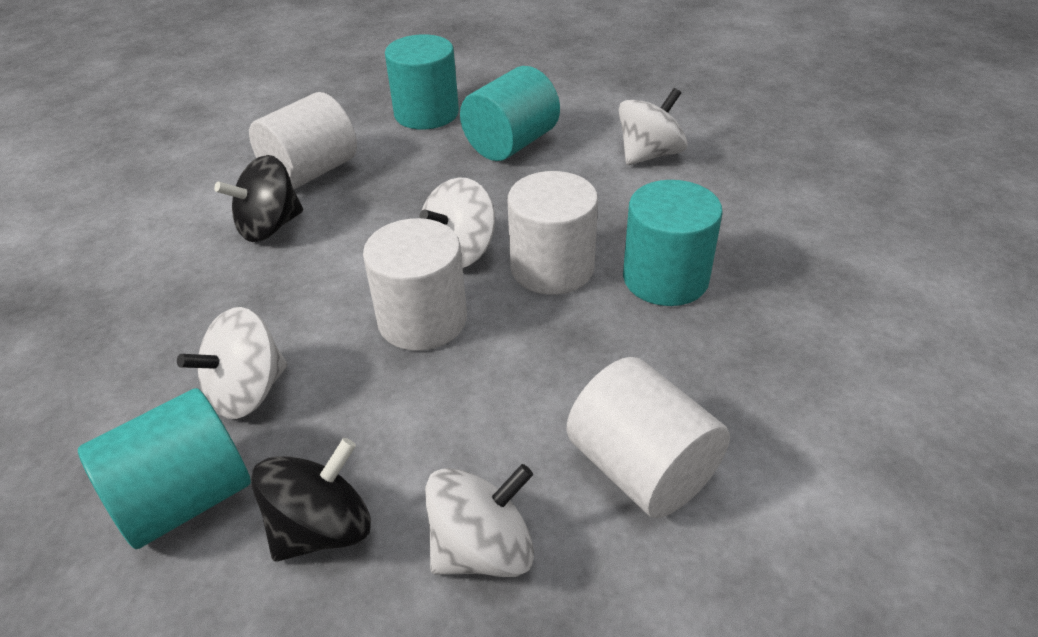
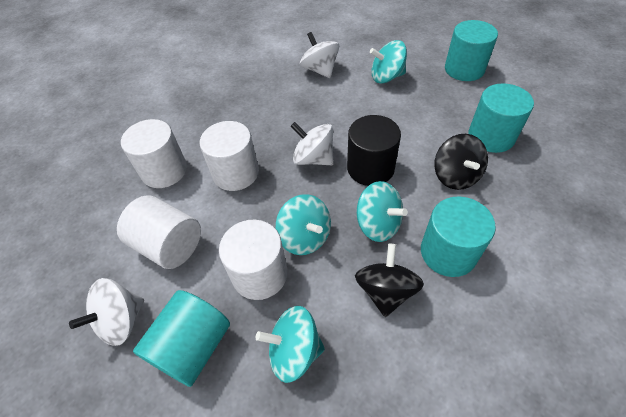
black cylinder: none = 0 -> [347,115,401,186] = 1
turquoise spinning top: none = 0 -> [256,306,325,383] [276,194,331,255] [357,181,408,242] [370,40,407,84] = 4
white spinning top: [177,307,288,419] [420,177,495,268] [425,464,534,577] [619,88,688,165] = 4 -> [69,278,144,346] [291,122,334,165] [300,32,339,78] = 3

